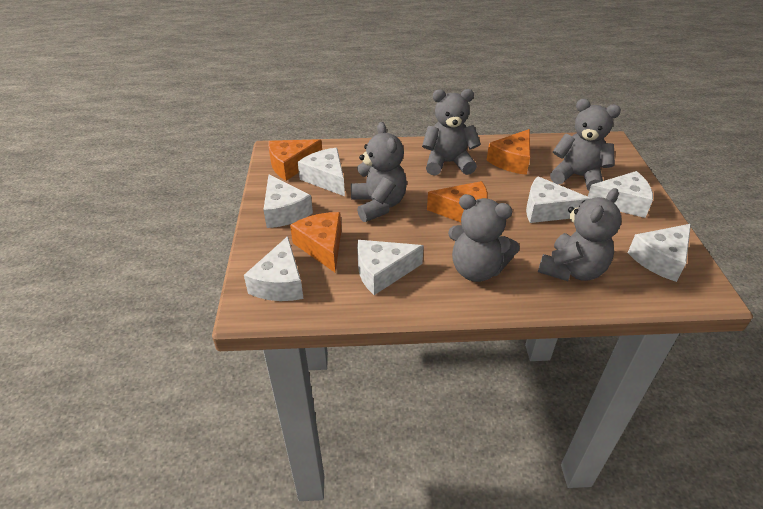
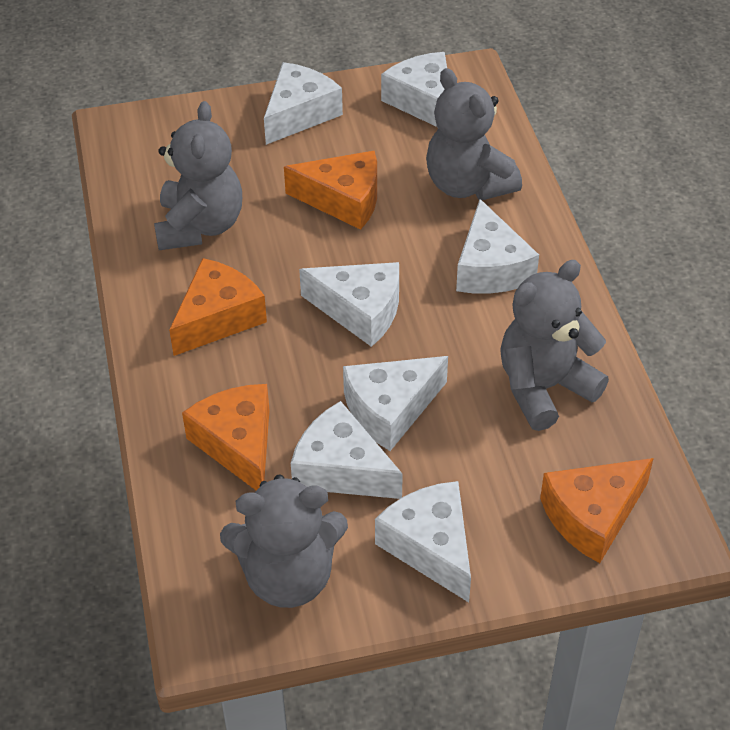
grey teddy bear: [351,122,407,222] [422,89,481,176] [448,194,520,282] [538,188,622,281] [550,99,621,191] = 5 -> [154,101,242,250] [220,475,348,608] [426,68,522,200] [500,260,609,431] = 4

